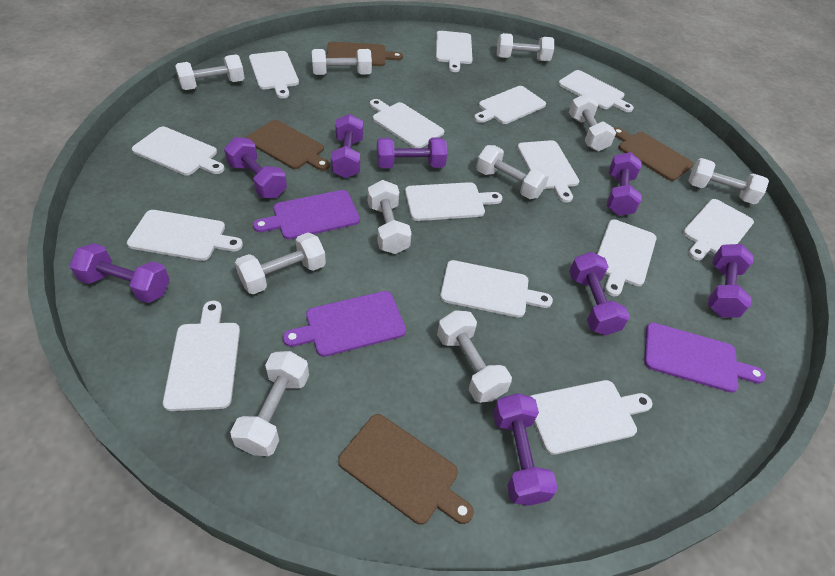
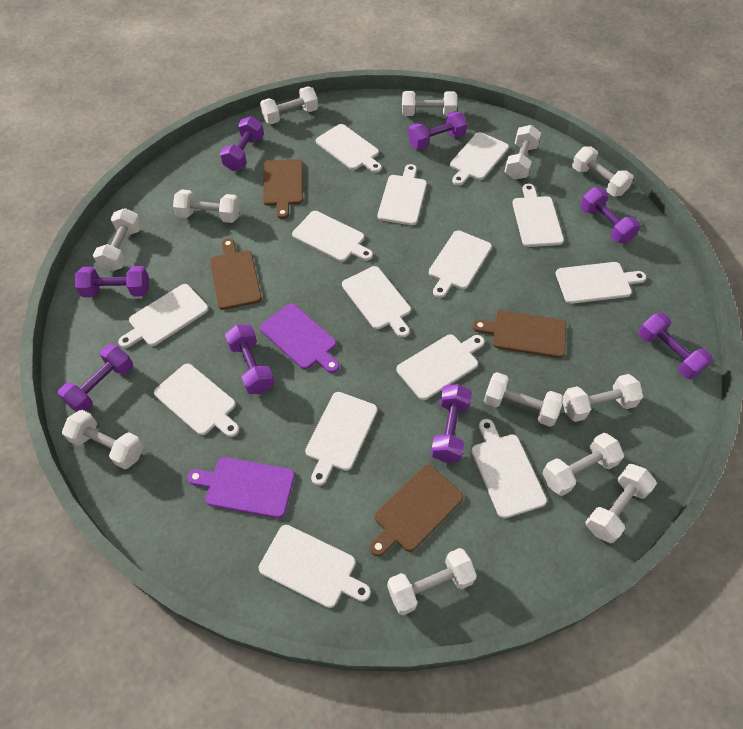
purple cutting board: [253,190,360,240] [283,291,406,357] [644,322,766,393] = 3 -> [187,457,295,518] [260,303,339,373] = 2
white dumbbell: [175,54,245,90] [230,351,309,456] [235,233,326,294] [312,49,372,75] [368,180,412,254] [437,310,512,403] [476,145,549,199] [497,33,554,61] [569,93,616,151] [688,158,769,204] = 10 -> [62,410,144,470] [93,208,142,272] [173,189,240,223] [260,86,318,124] [387,548,477,615] [402,91,457,116] [484,372,563,427] [504,125,541,180] [543,433,624,496] [563,374,643,422] [572,146,634,196] [585,464,657,543] = 12

